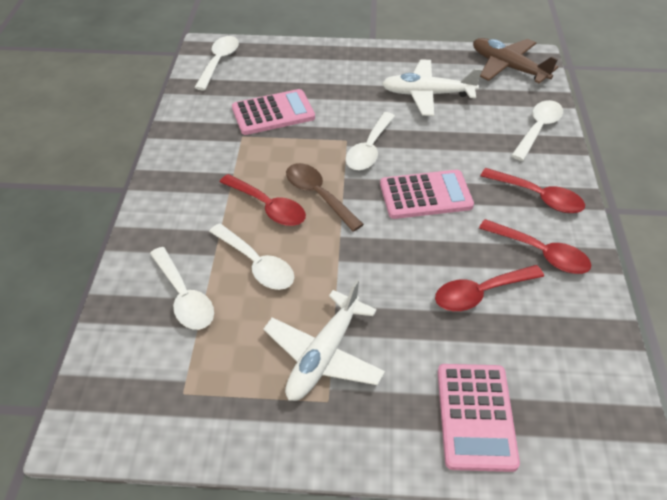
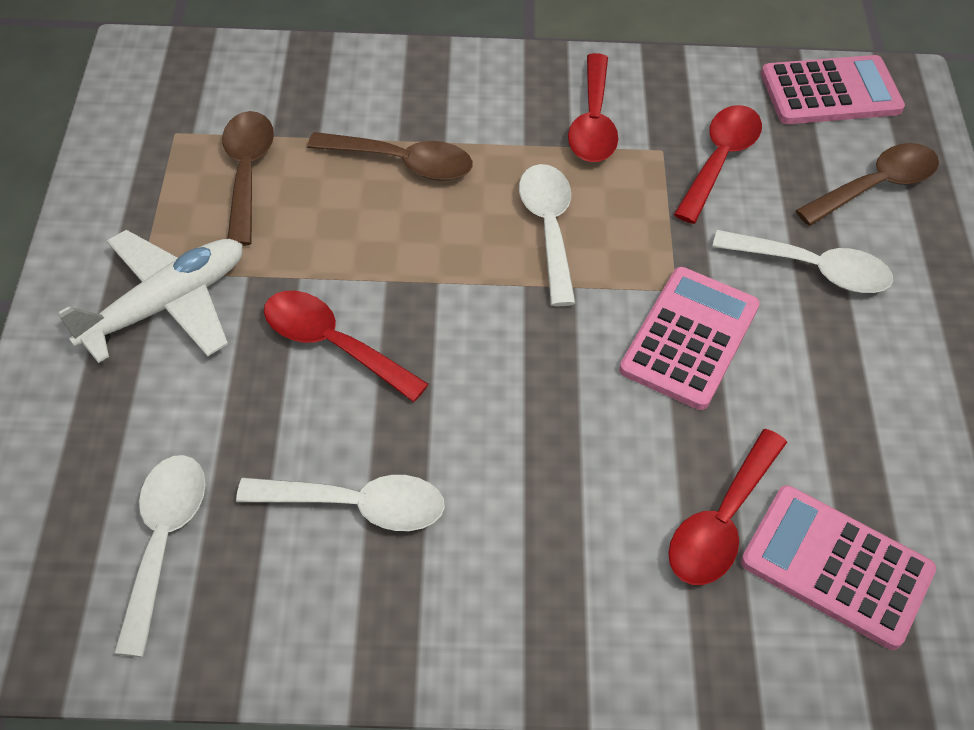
brown plane: [473,38,558,84] = 1 -> none = 0
brown spoon: [286,163,364,232] = 1 -> [222,111,274,246] [307,132,473,181] [796,143,939,226] = 3
white plane: [263,280,385,401] [382,59,482,116] = 2 -> [58,230,243,363] = 1
white spoon: [150,247,214,330] [194,36,239,90] [209,223,294,290] [346,112,395,170] [511,100,563,161] = 5 -> [114,455,206,657] [236,475,445,531] [519,164,576,306] [712,230,893,293] = 4

